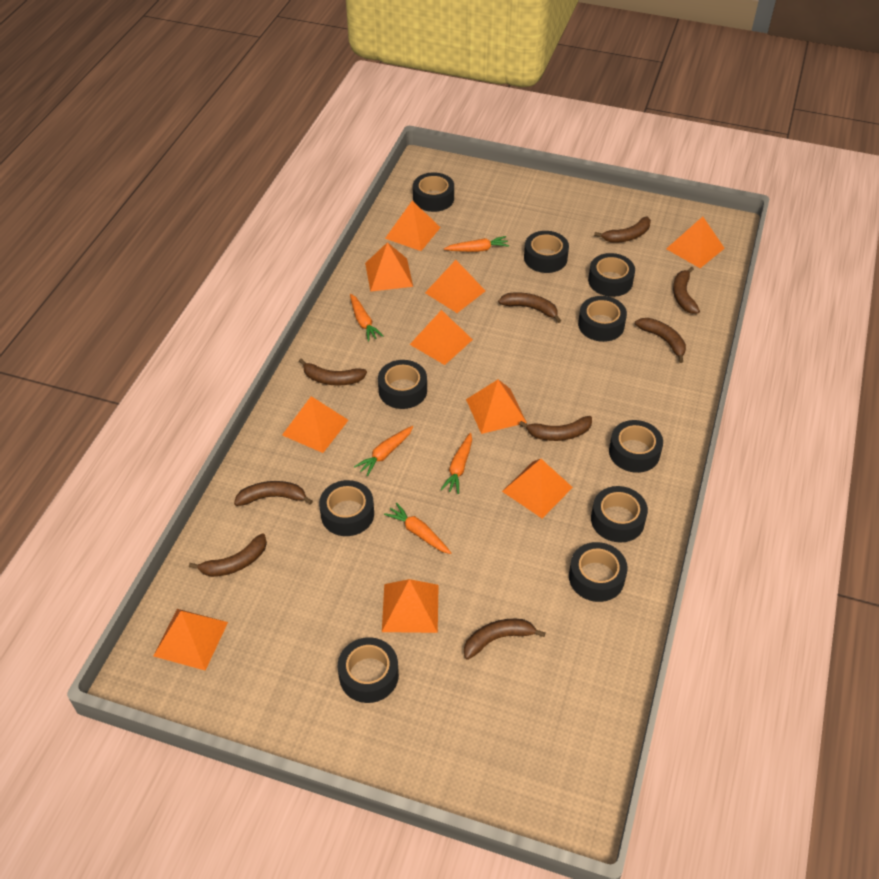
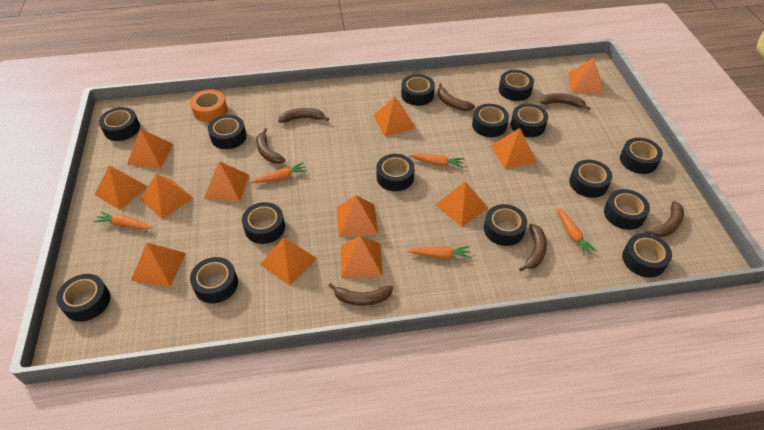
black tape: [319,480,374,536] [338,637,399,703] [378,360,427,409] [413,172,454,212] [524,231,569,273] [569,542,628,602] [578,296,627,342] [588,253,635,297] [591,486,648,543] [609,420,663,473] = 10 -> [56,274,110,322] [99,107,140,141] [190,257,238,303] [208,115,246,149] [242,202,285,244] [377,154,415,191] [401,74,435,106] [472,104,509,137] [484,204,527,246] [499,70,534,101] [511,104,548,137] [569,160,612,198] [604,189,650,230] [620,138,663,174] [622,233,672,278] = 15
brown banana: [189,533,267,577] [234,481,313,506] [299,358,367,386] [464,619,546,660] [498,292,561,323] [519,416,592,441] [594,217,651,243] [635,318,686,363] [673,267,700,314] = 9 -> [256,128,285,164] [278,108,329,123] [328,283,393,306] [438,83,475,111] [519,224,547,271] [540,93,591,110] [644,201,684,237] = 7
orange pyramid: [153,609,228,671] [282,396,348,453] [365,242,413,292] [382,579,439,633] [385,201,441,251] [409,310,473,365] [425,260,486,313] [466,380,527,434] [502,459,573,518] [666,217,725,268] = 10 -> [95,166,148,210] [127,129,174,168] [131,243,186,287] [140,174,193,219] [204,161,249,202] [260,237,317,286] [337,195,378,237] [341,236,383,278] [373,96,416,136] [435,181,488,227] [491,128,537,169] [568,58,604,94] = 12
orange tape: none = 0 -> [190,89,227,122] = 1

